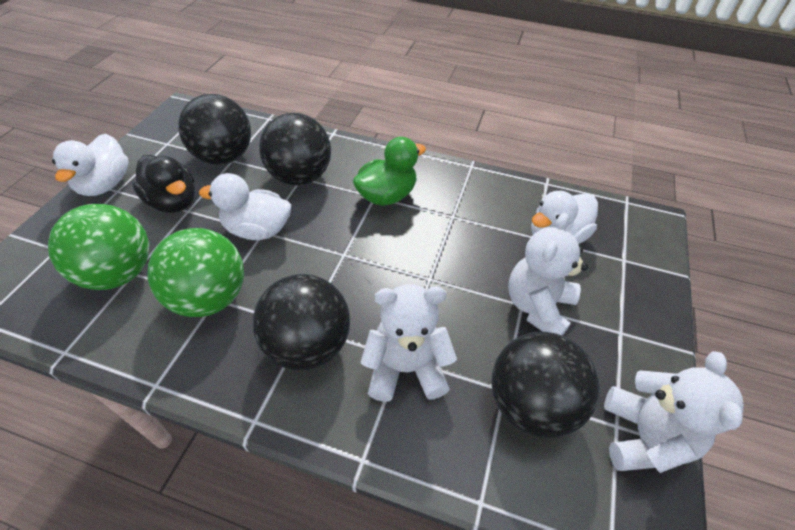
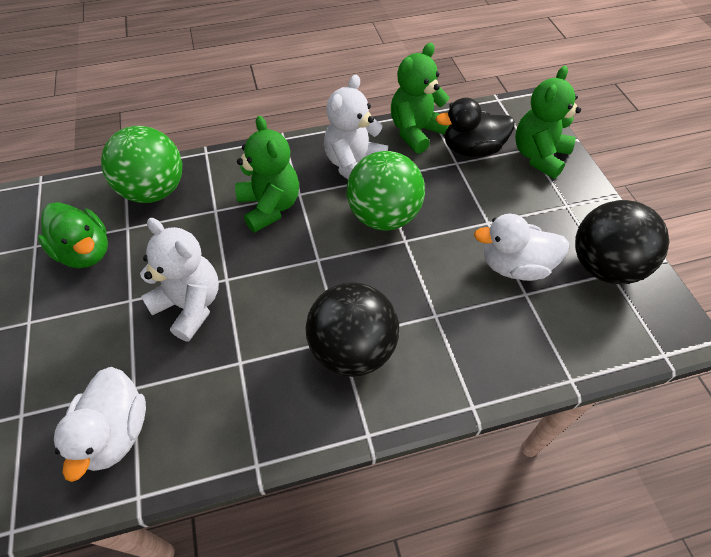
black ball: [178,94,251,165] [252,274,350,370] [259,113,331,185] [491,332,600,438] = 4 -> [305,282,399,377] [575,200,669,284] = 2
green teddy bear: none = 0 -> [235,116,299,233] [391,43,450,154] [515,66,581,179] = 3
white duck: [52,134,129,196] [199,173,291,240] [531,191,598,244] = 3 -> [54,367,146,482] [474,214,569,281] = 2
white teddy bear: [361,284,457,402] [508,213,588,336] [604,351,744,473] = 3 -> [140,218,219,341] [324,75,388,179] = 2

